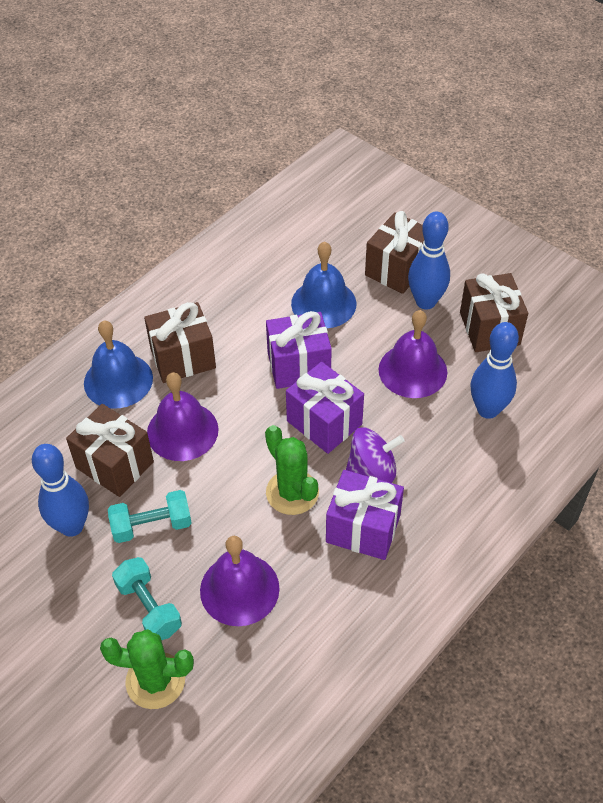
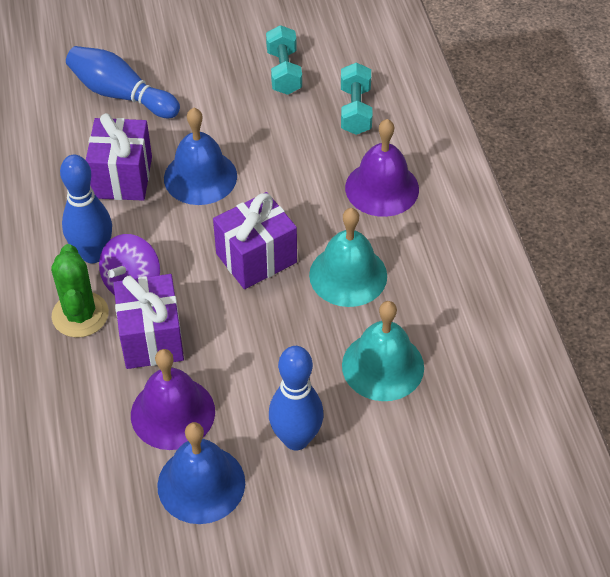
brown gift: [66,404,154,497] [144,302,216,383] [365,211,424,294] [460,273,528,352] = 4 -> none = 0
green cactus: [100,629,194,709] [265,425,319,515] = 2 -> [51,244,109,338] = 1
purple bell: [147,372,219,461] [200,536,280,626] [379,310,447,398] = 3 -> [131,349,215,450] [345,119,419,217] = 2
turquoise bell: none = 0 -> [309,208,387,307] [342,301,424,401] = 2

